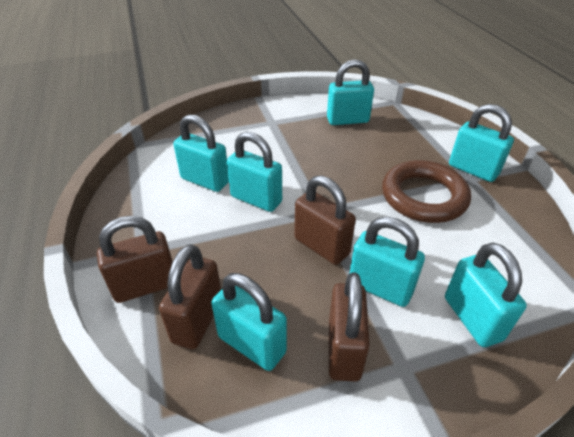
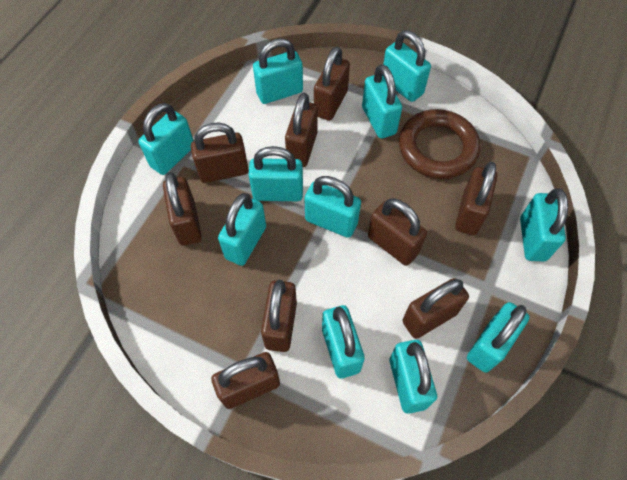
brown padlock: [97,216,173,303] [159,244,221,349] [294,175,356,265] [329,272,370,382] = 4 -> [163,172,202,246] [191,123,248,183] [211,352,280,409] [261,280,297,352] [285,93,318,167] [314,47,350,121] [368,198,427,266] [402,278,469,339] [455,162,497,235] = 9
turquoise padlock: [173,114,229,192] [211,273,287,371] [227,132,282,212] [327,59,374,125] [350,217,425,307] [445,243,527,347] [449,104,514,182] = 7 -> [139,103,194,175] [218,193,266,266] [248,146,303,201] [253,38,303,104] [304,176,361,238] [322,305,365,378] [362,64,402,139] [383,30,431,102] [389,340,437,414] [467,302,529,372] [520,188,568,262] = 11

